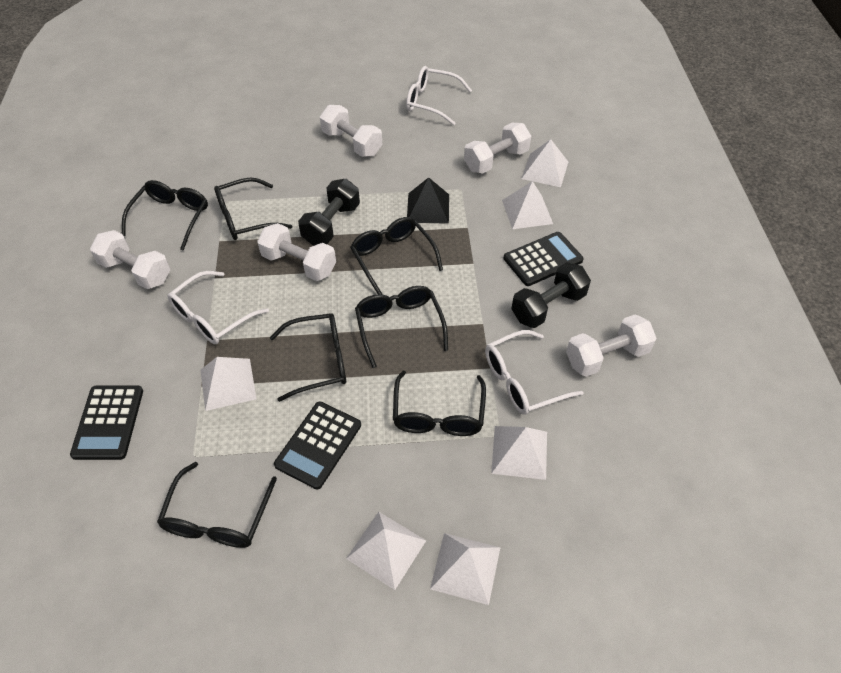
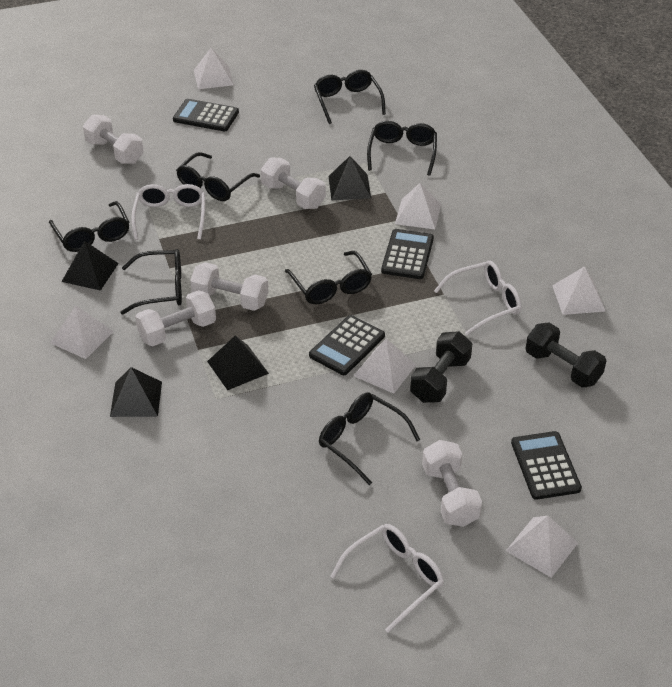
black calculator: [70,386,143,460] [274,401,361,490] [503,232,584,286] = 3 -> [173,99,239,131] [309,315,385,375] [381,229,434,279] [511,431,582,500] = 4
black pyramid: [407,177,449,224] = 1 -> [61,241,119,291] [110,367,162,417] [207,335,269,390] [328,156,371,200] = 4

